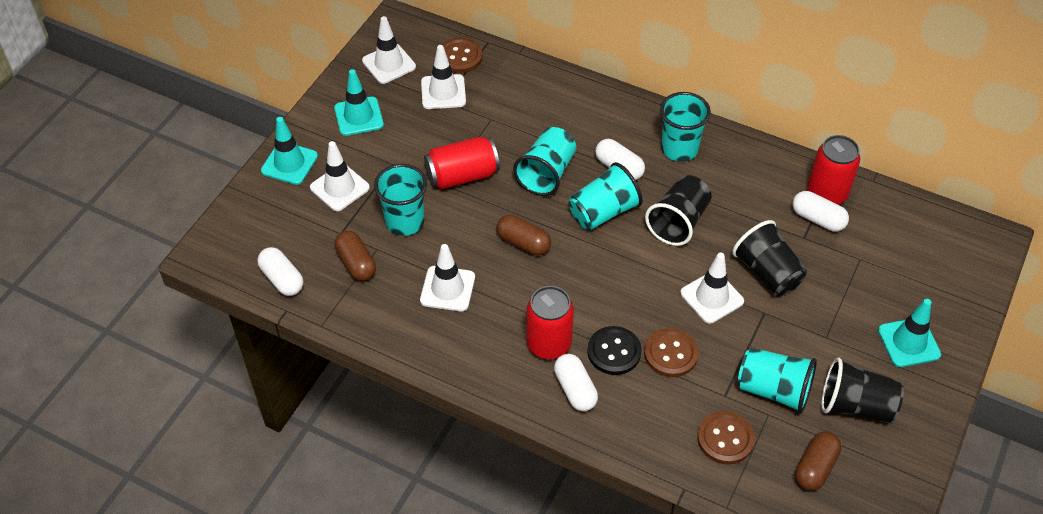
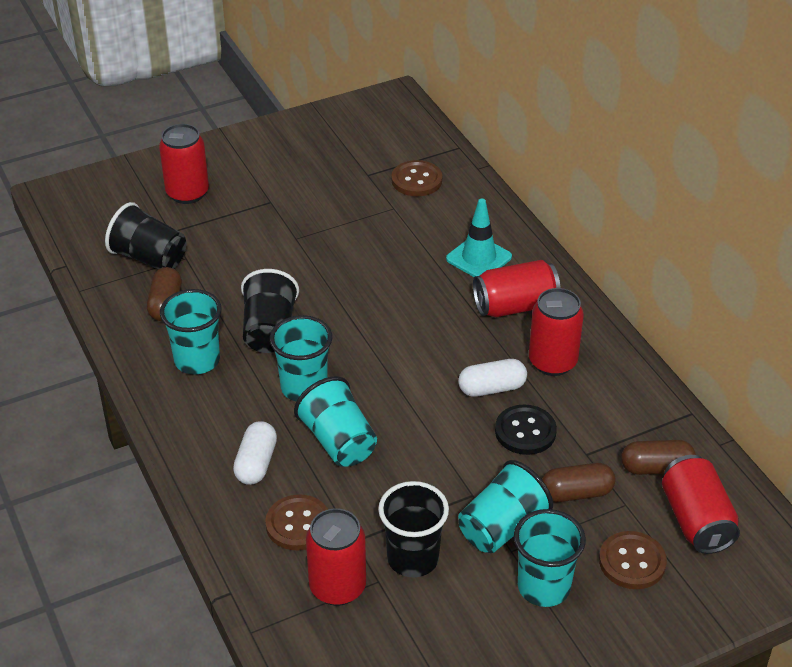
red can: [424,137,500,190] [526,286,574,360] [808,135,860,204] = 3 -> [159,124,209,204] [306,508,366,606] [473,260,561,317] [529,288,584,376] [662,455,740,554] = 5
turquoise traffic cone: [261,117,318,185] [334,69,384,136] [878,299,941,367] = 3 -> [446,199,512,277] = 1
white capsule: [257,247,303,296] [554,354,598,412] [595,139,645,180] [792,191,849,231] = 4 -> [233,421,277,485] [458,359,527,397] = 2
white traffic cone: [310,141,370,211] [362,16,416,84] [420,244,475,311] [421,45,466,109] [680,252,744,324] = 5 -> none = 0

